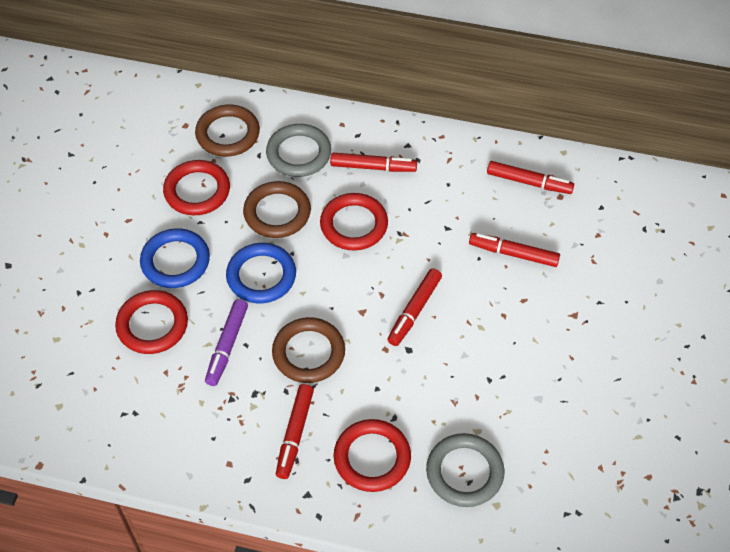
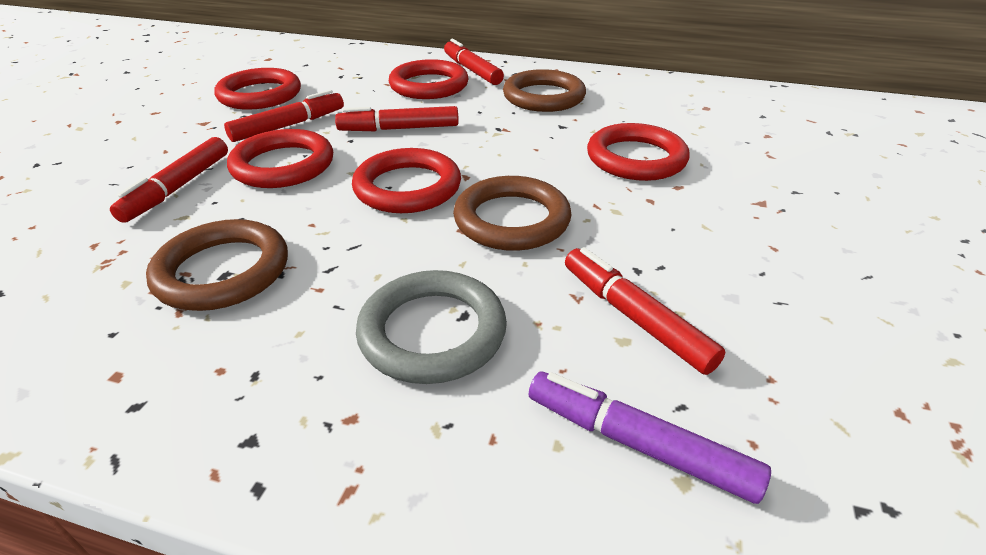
blue ring: [140,228,210,288] [226,243,296,303] = 2 -> none = 0
grey ring: [266,124,331,177] [426,433,505,507] = 2 -> [356,270,507,384] = 1
red ring: [115,290,188,354] [163,160,230,215] [320,193,388,251] [334,419,411,492] = 4 -> [214,68,301,110] [227,129,333,188] [352,148,461,213] [389,59,469,99] [587,123,690,181] = 5

